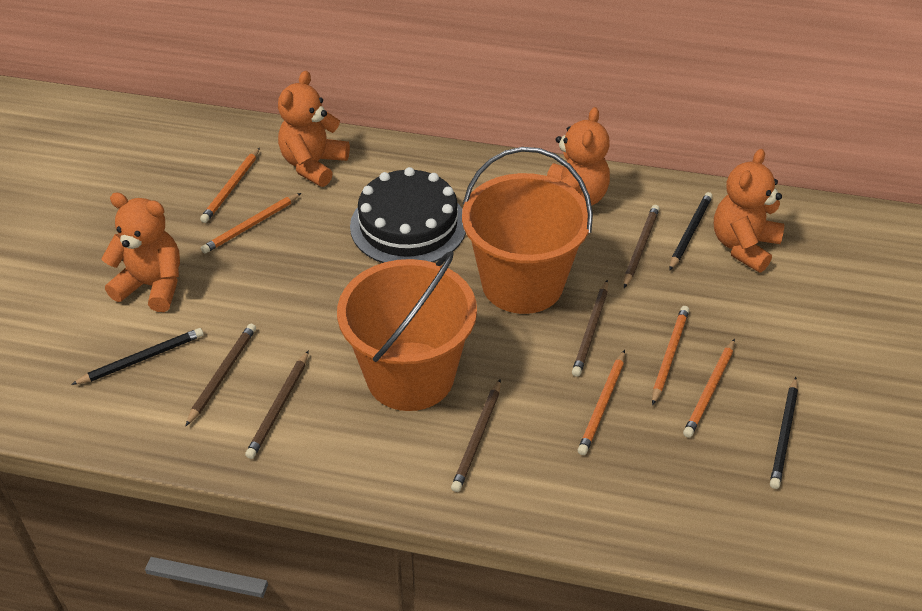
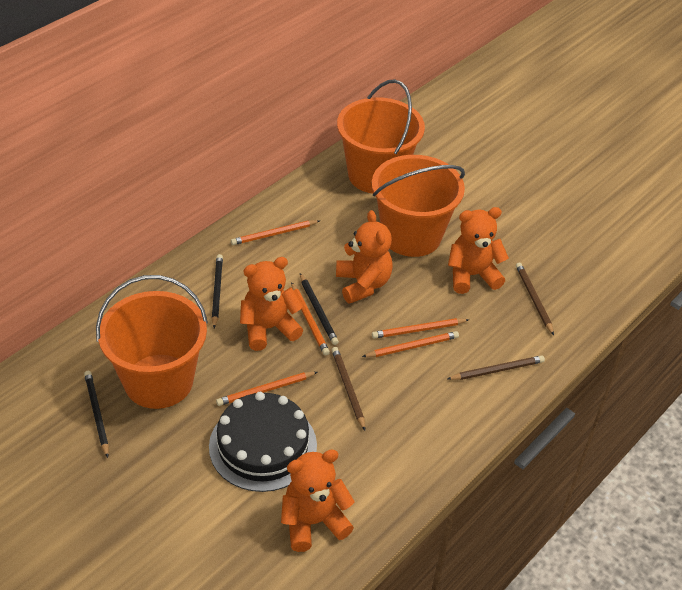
brown pencil: [186,323,256,426] [245,350,309,459] [451,379,501,492] [572,280,608,377] [624,205,660,288] = 5 -> [332,347,365,431] [447,355,545,380] [516,263,554,335] = 3
orange bucket: [337,251,477,411] [462,147,593,314] = 2 -> [96,275,208,409] [337,79,425,194] [372,155,465,257] = 3

